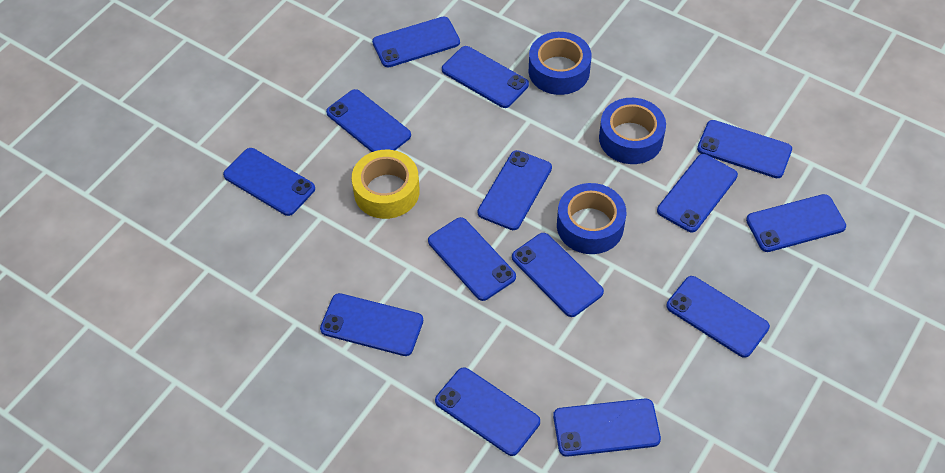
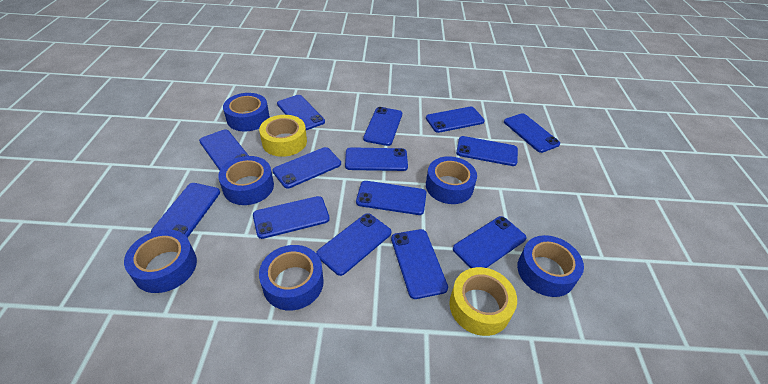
blue tape: [529,32,591,95] [557,183,626,254] [599,98,666,164] = 3 -> [124,229,197,293] [218,156,274,205] [223,93,270,131] [259,245,324,311] [426,156,477,204] [517,235,584,297] = 6
yellow tape: [352,150,420,219] = 1 -> [259,115,307,157] [449,267,517,336] = 2

